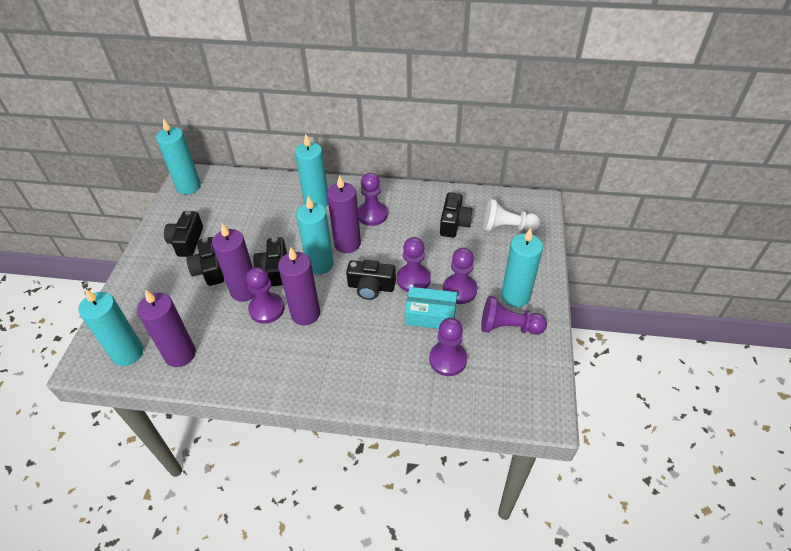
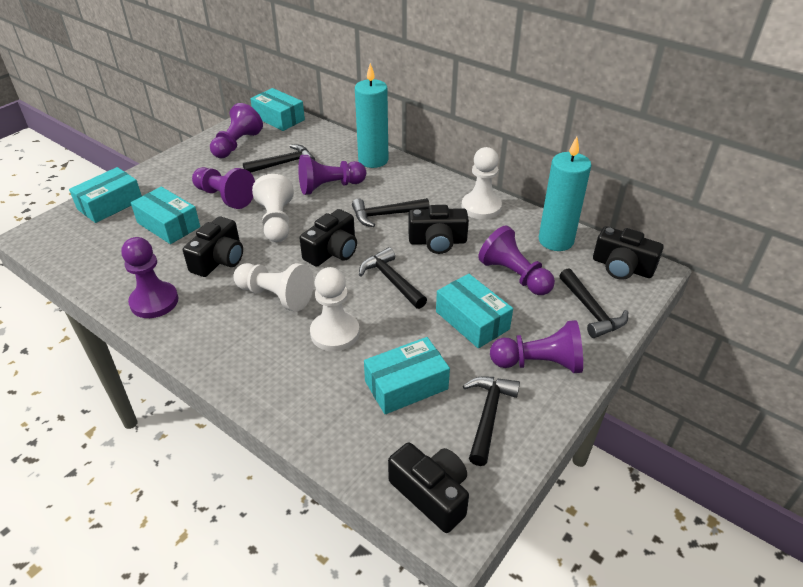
black hammer: none = 0 -> [243,144,315,173] [352,198,430,227] [359,247,427,309] [463,376,520,466] [559,268,628,338] = 5
purple candle: [137,290,196,367] [212,224,255,302] [278,247,320,325] [327,175,361,253] = 4 -> none = 0
turquoise box: [405,287,457,329] = 1 -> [69,167,142,223] [131,187,200,244] [250,88,305,131] [364,337,450,414] [436,274,513,348] = 5
turquoise candle: [78,289,143,366] [156,118,201,195] [295,134,328,208] [296,196,334,274] [501,228,543,307] = 5 -> [355,63,388,168] [539,137,591,251] = 2
white pawn: [483,199,541,232] = 1 -> [233,263,314,312] [252,174,294,242] [310,267,360,351] [462,147,502,219] = 4

